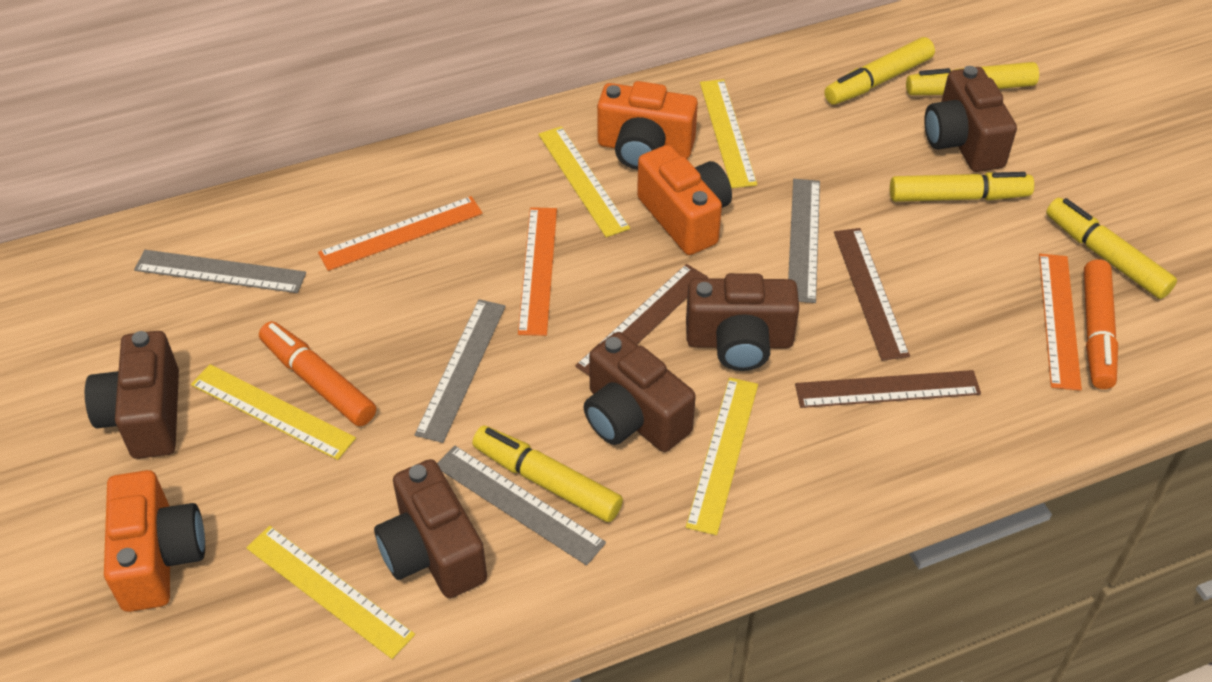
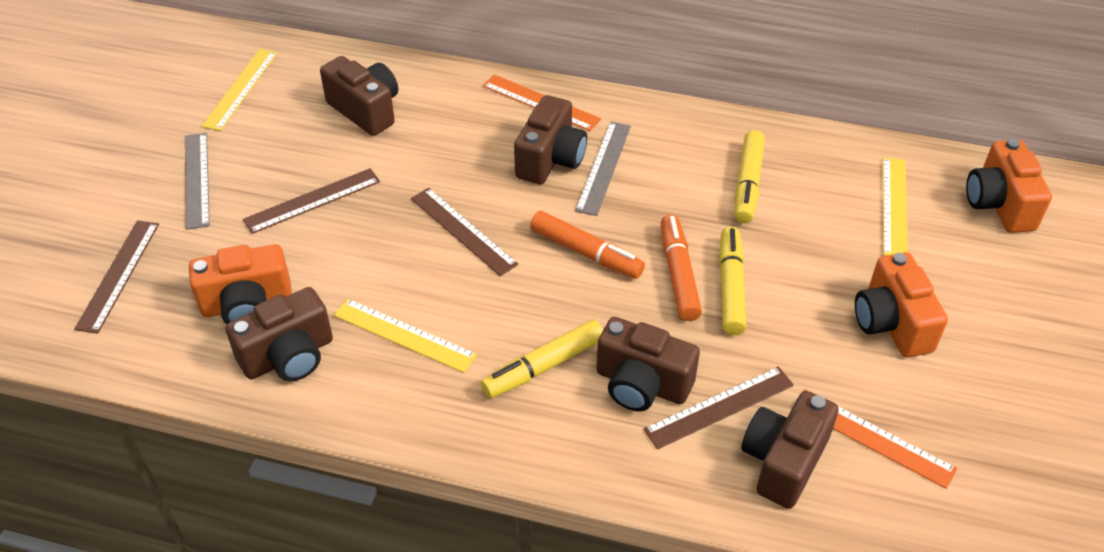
brown ruler: [575,264,708,376] [795,370,981,408] [834,228,910,361] = 3 -> [74,220,159,334] [243,168,380,234] [411,188,518,276] [644,367,794,449] = 4
grey ruler: [134,250,306,293] [415,299,506,443] [437,446,606,565] [788,179,820,303] = 4 -> [185,133,210,230] [575,122,631,216] = 2
orange ruler: [318,196,483,271] [518,207,557,336] [1039,254,1082,391] = 3 -> [483,75,601,131] [804,389,958,489] = 2
yellow marker: [472,426,623,522] [824,37,935,105] [890,172,1034,202] [906,62,1039,95] [1046,198,1177,299] = 5 -> [481,319,603,398] [719,227,747,335] [735,130,765,223] = 3
yellow ruler: [191,364,356,460] [246,526,415,659] [538,126,630,237] [686,377,758,535] [700,79,757,188] = 5 -> [201,49,278,131] [334,299,477,373] [883,157,908,256] = 3

